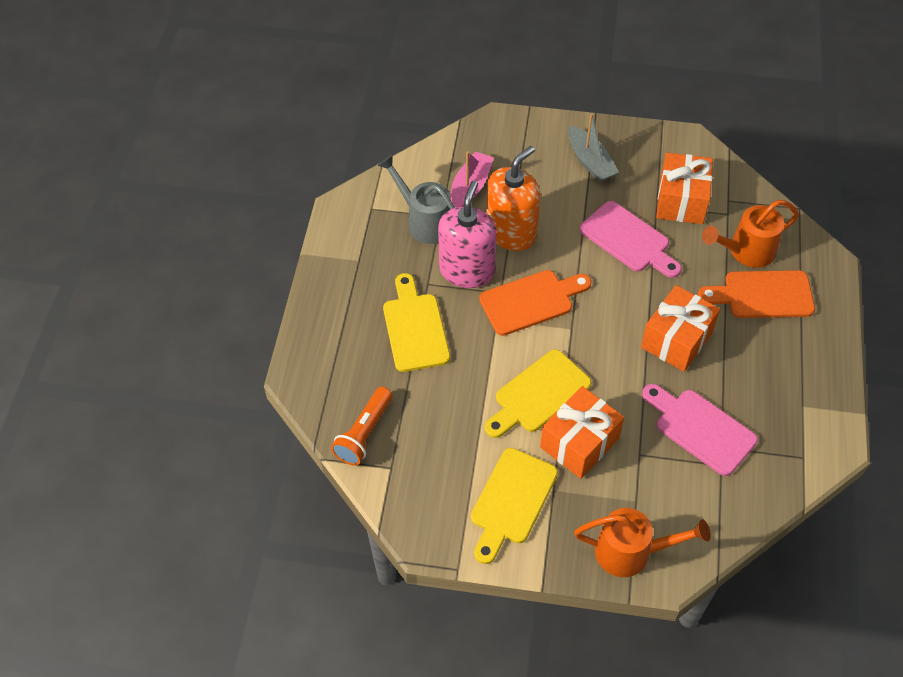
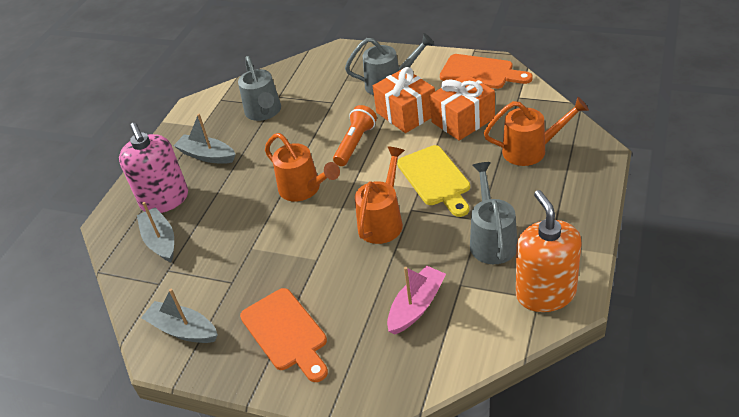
grey boat: [568,113,619,182] = 1 -> [137,202,174,262] [141,289,218,343] [173,114,236,164] = 3
grey watering can: [378,155,455,244] = 1 -> [238,56,281,121] [345,33,434,95] [470,162,517,264] = 3
orange gift: [540,386,624,479] [641,285,720,372] [656,153,713,224] = 3 -> [373,67,435,133] [429,74,495,141] = 2
orange watering can: [574,508,711,577] [702,200,799,268] = 2 -> [265,133,340,202] [355,147,405,244] [484,97,589,166] = 3
pink cutting board: [580,201,682,278] [642,384,758,476] = 2 -> none = 0
yellow cutting board: [383,273,450,372] [471,448,558,564] [485,349,591,438] = 3 -> [397,145,470,217] = 1

